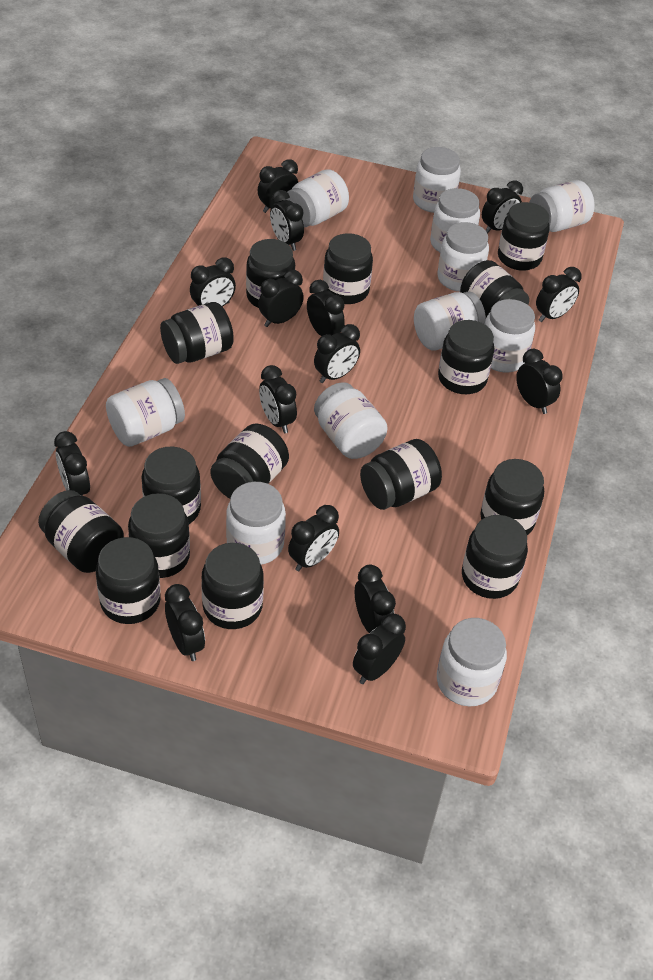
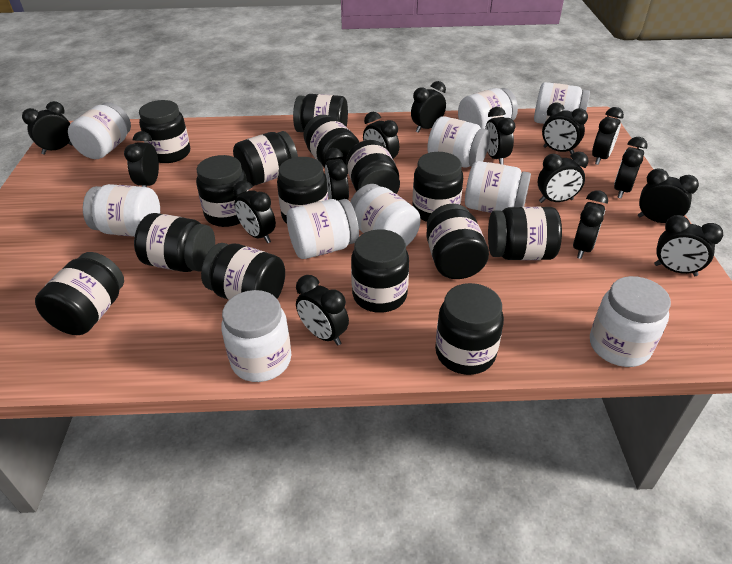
white jar: [106,378,185,447] [226,482,286,565] [286,169,349,228] [314,382,388,459] [413,147,461,213] [414,291,486,350] [430,188,480,252] [437,222,489,292] [437,618,507,707] [485,299,535,372] [530,180,595,232] = 11 -> [68,102,131,159] [83,184,160,237] [221,290,291,382] [287,199,359,259] [350,184,420,246] [427,116,490,168] [458,88,518,129] [465,161,531,213] [534,82,590,124] [590,276,671,367] = 10

